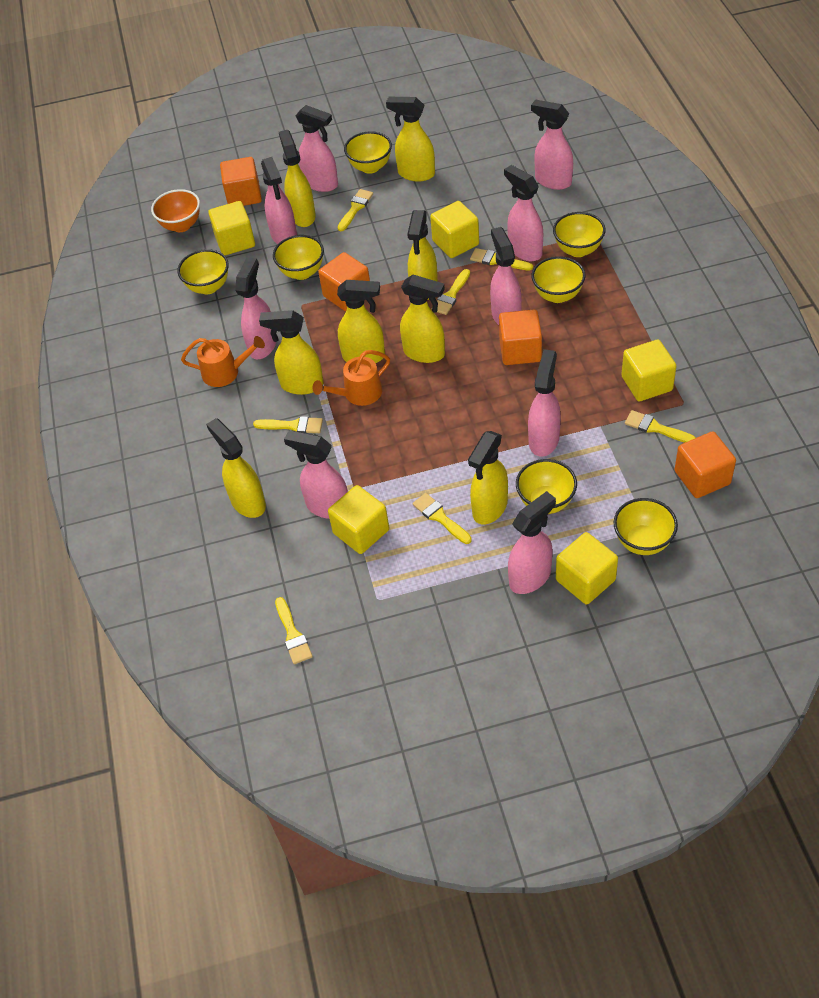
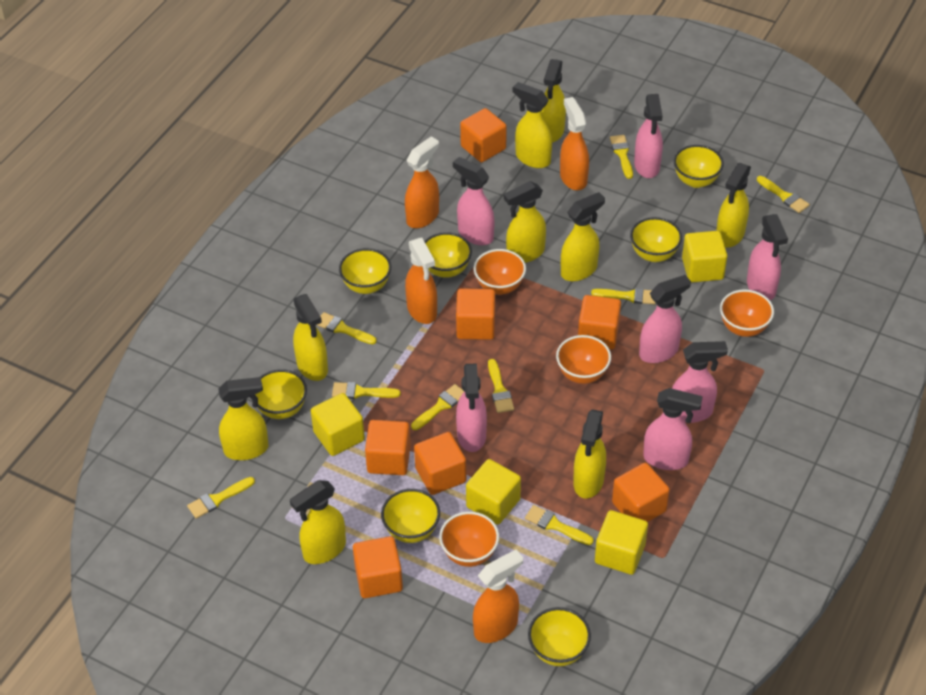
orange bowl: [151,189,200,232] = 1 -> [439,511,499,567] [474,249,526,295] [556,335,611,384] [720,289,774,337] = 4
orange cube: [220,157,262,206] [318,252,370,311] [499,310,542,365] [674,431,736,498] = 4 -> [353,536,403,598] [365,420,411,475] [414,432,466,495] [456,288,495,340] [460,108,507,162] [578,295,621,349] [612,463,670,522] = 7
orange spray bottle: none = 0 -> [405,137,439,228] [405,238,437,324] [473,549,523,643] [560,97,589,190] = 4
orange watering can: [181,336,265,387] [312,350,390,406] = 2 -> none = 0
pink spray bottle: [235,257,276,359] [261,157,297,244] [284,430,348,519] [295,105,338,192] [490,227,522,325] [504,165,543,261] [508,491,556,594] [528,349,561,457] [531,99,573,190] = 9 -> [453,157,494,245] [456,363,487,452] [634,94,663,178] [639,275,691,363] [643,388,703,470] [672,341,728,423] [747,214,788,300] = 7
yellow brush: [253,416,323,433] [275,597,313,664] [337,189,373,231] [412,493,472,544] [437,269,470,315] [470,248,533,271] [625,410,696,443] = 7 -> [187,477,255,519] [317,312,377,344] [332,382,401,399] [411,384,464,430] [488,359,514,413] [525,505,594,545] [591,288,656,304] [610,135,633,179] [757,176,810,213] = 9
yellow cube: [208,201,255,255] [328,485,389,554] [430,201,479,258] [556,532,618,604] [621,339,677,402] = 5 -> [311,393,365,456] [466,459,521,525] [595,510,648,575] [682,231,727,282] = 4
yellow spray bottle: [206,418,266,518] [259,310,324,395] [279,130,316,227] [337,280,385,363] [386,97,435,181] [400,275,445,363] [407,210,438,300] [468,431,508,524] = 8 -> [218,377,268,460] [290,480,346,564] [293,294,328,381] [504,181,546,263] [513,82,552,168] [541,59,566,143] [561,192,605,281] [573,409,606,499] [716,162,751,248] = 9

